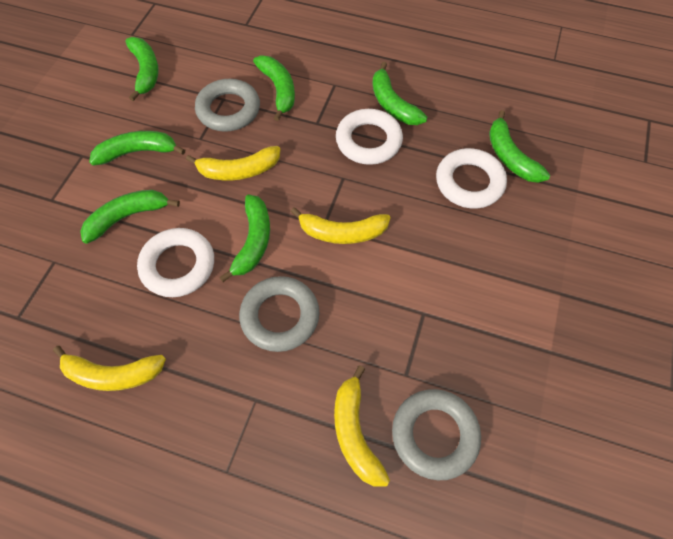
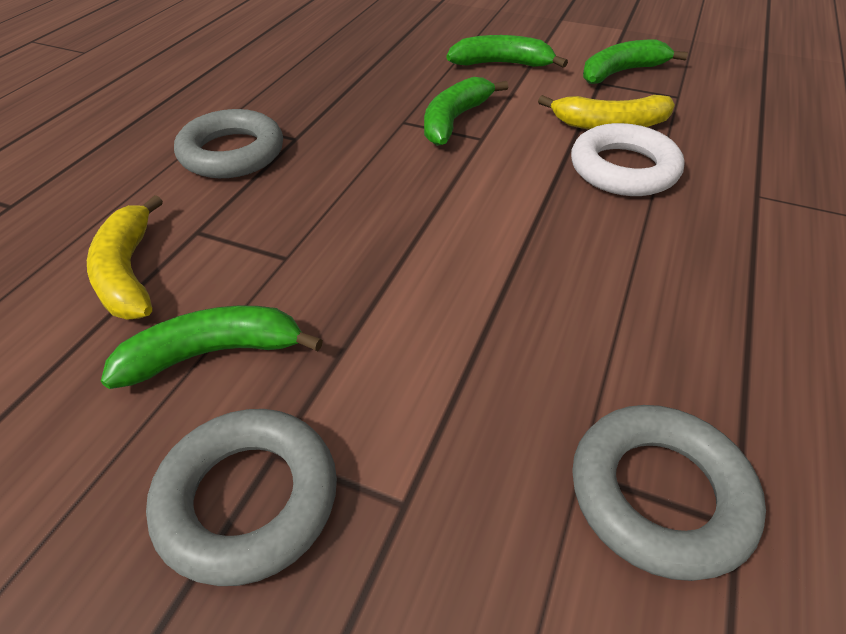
green banana: [80,190,180,244] [89,131,185,166] [125,37,159,101] [219,195,270,282] [253,55,295,121] [372,62,427,125] [489,110,550,183] = 7 -> [101,305,323,389] [424,77,508,146] [446,35,568,68] [583,39,688,84] = 4
white ring: [137,228,214,297] [336,109,403,165] [436,148,507,209] = 3 -> [571,123,684,196] = 1
yellow banana: [53,346,166,391] [186,146,281,180] [290,207,391,244] [334,365,390,487] = 4 -> [87,195,163,320] [538,95,675,129] = 2

